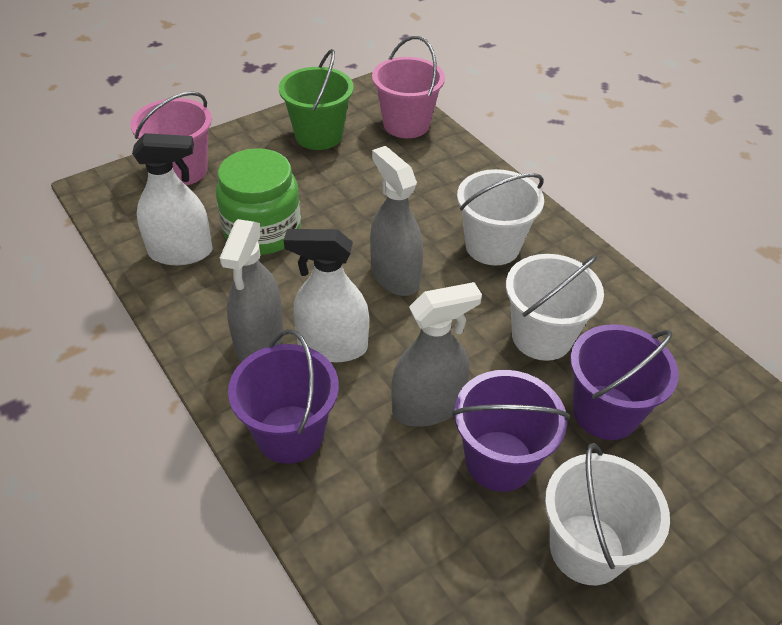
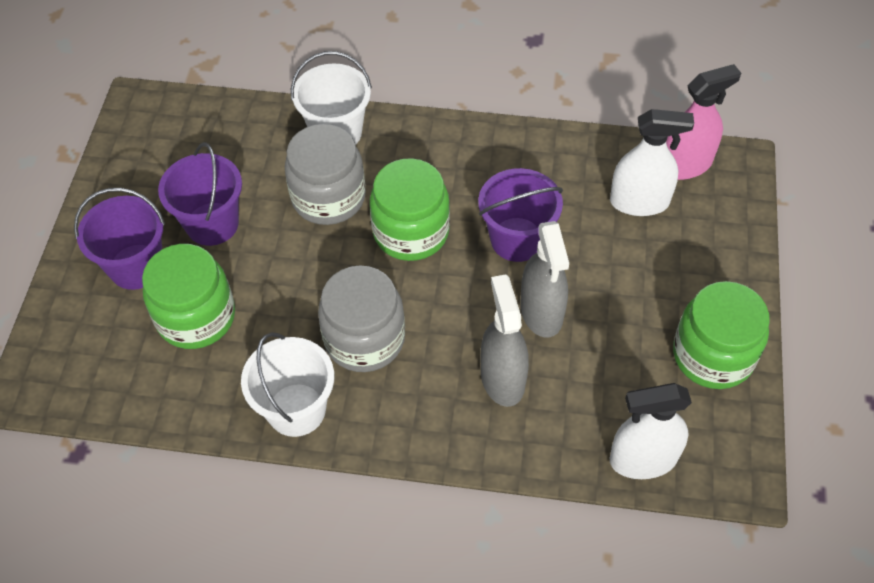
green bucket: [279,49,354,150] = 1 -> none = 0
green jar: [216,148,301,255] = 1 -> [142,244,235,349] [370,158,450,261] [673,281,770,389] = 3
grey jar: none = 0 -> [285,124,366,225] [318,265,405,372] = 2
grey spray bottle: [220,219,284,362] [370,146,423,296] [391,282,482,427] = 3 -> [481,274,529,407] [520,221,569,338] = 2
pink bucket: [130,91,212,185] [372,36,445,138] = 2 -> none = 0
pink spray bottle: none = 0 -> [666,64,741,180] = 1
white bucket: [457,169,544,265] [506,254,604,361] [545,443,670,585] = 3 -> [241,332,334,437] [291,51,372,144] = 2

